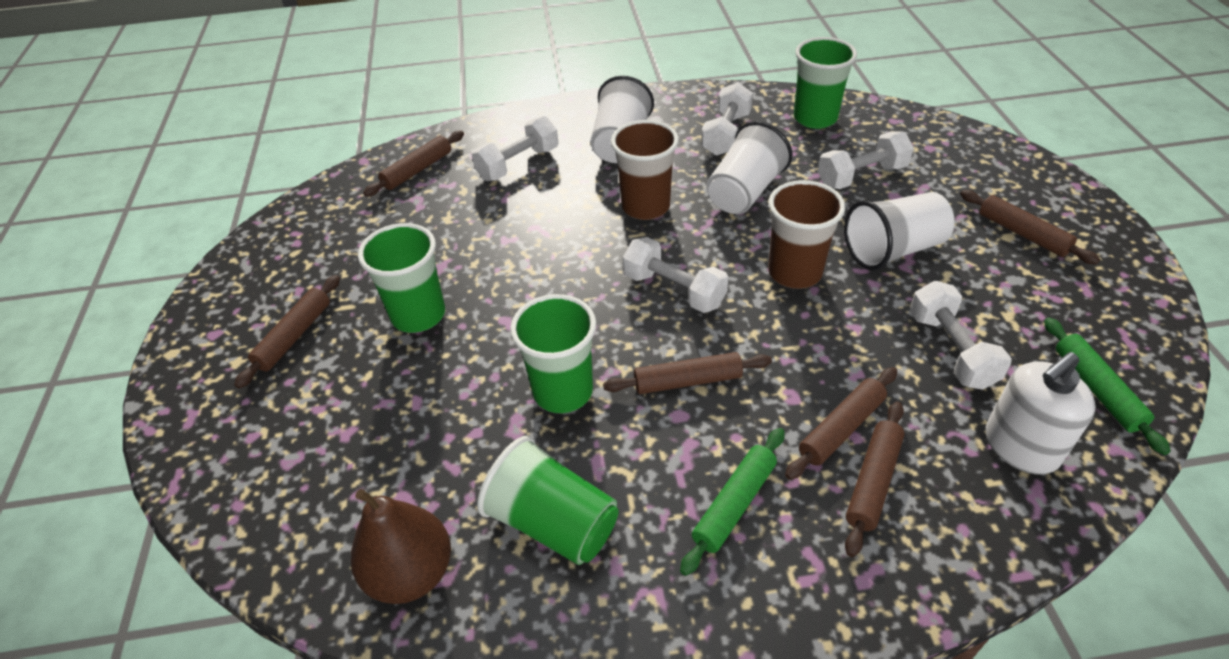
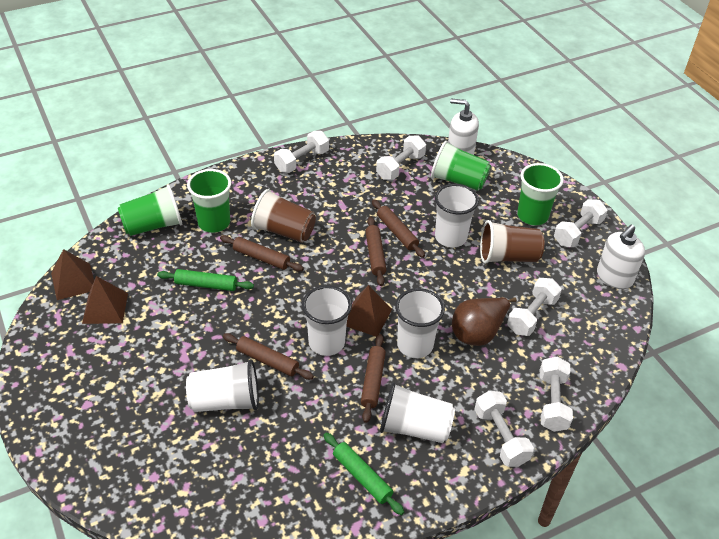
brown pyramid: none = 0 -> [51,249,94,300] [82,276,128,324] [346,285,392,337] = 3
brown rolling pin: [234,275,340,388] [363,131,464,197] [603,352,772,394] [785,367,897,480] [845,401,905,557] [960,190,1100,265] = 6 -> [220,235,304,272] [223,333,314,380] [361,334,386,423] [365,216,386,286] [372,200,425,258] = 5
white cup: [590,76,654,163] [706,121,793,214] [844,192,955,270] = 3 -> [186,359,259,412] [302,285,352,356] [380,382,455,443] [395,288,445,358] [435,184,479,248] = 5
white dumbbell: [471,116,558,181] [623,237,728,313] [701,82,753,156] [818,132,914,189] [910,281,1012,390] = 5 -> [274,131,329,173] [376,135,426,180] [474,391,534,467] [507,278,562,336] [540,357,573,432] [554,199,608,247] = 6
white soap dispenser: [986,352,1096,475] = 1 -> [448,99,479,155] [597,225,645,289] = 2

